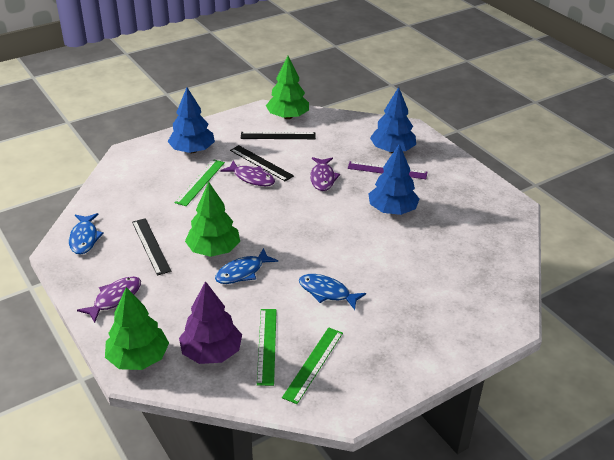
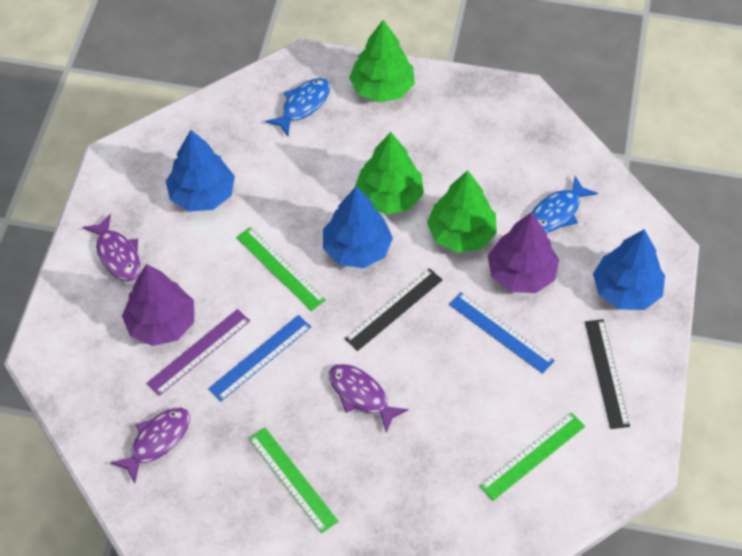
black ruler: [132,218,171,276] [230,145,294,182] [241,132,316,139] = 3 -> [344,268,442,351] [585,319,630,429] = 2
blue fish: [69,213,104,255] [215,248,278,284] [299,274,366,310] = 3 -> [265,78,330,136] [532,176,598,233] = 2
blue ruler: none = 0 -> [208,315,311,401] [449,292,555,374] = 2
purple tree: [179,281,242,364] = 1 -> [122,264,194,346] [488,212,559,293] = 2

